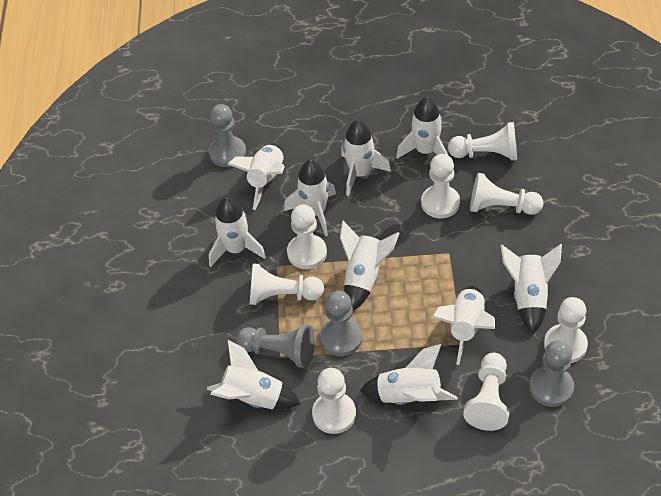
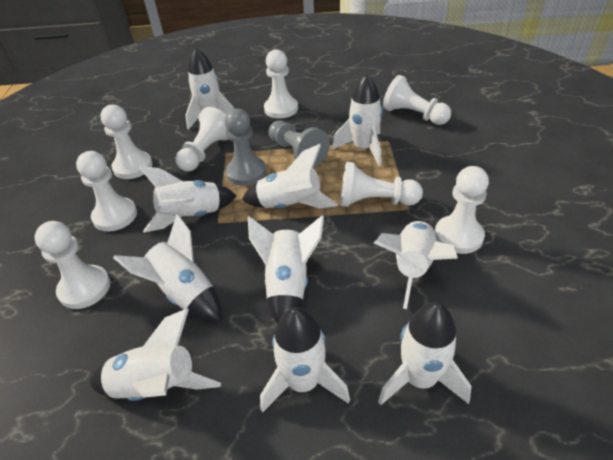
grey pawn: [209,104,246,167] [236,325,315,368] [320,291,362,356] [529,340,574,407] = 4 -> [225,109,266,186] [269,121,330,168] = 2

